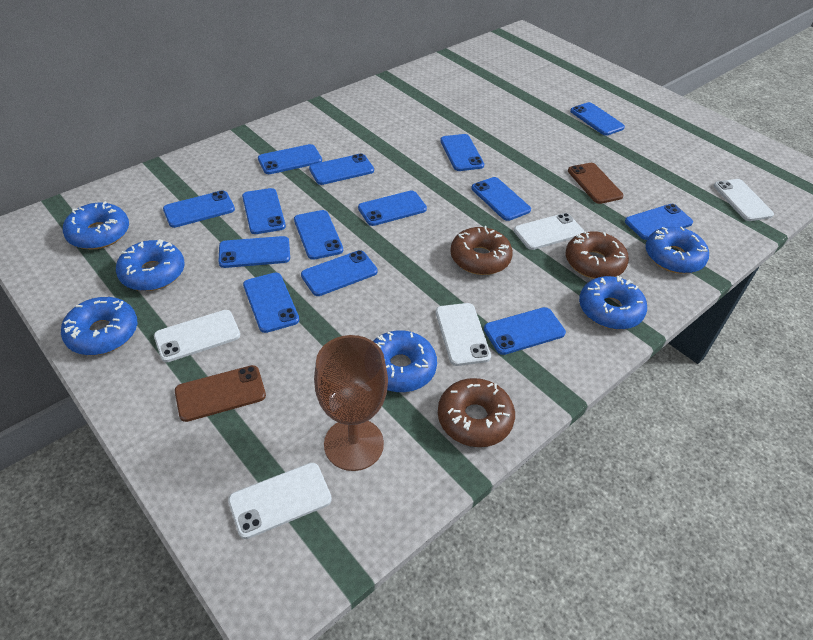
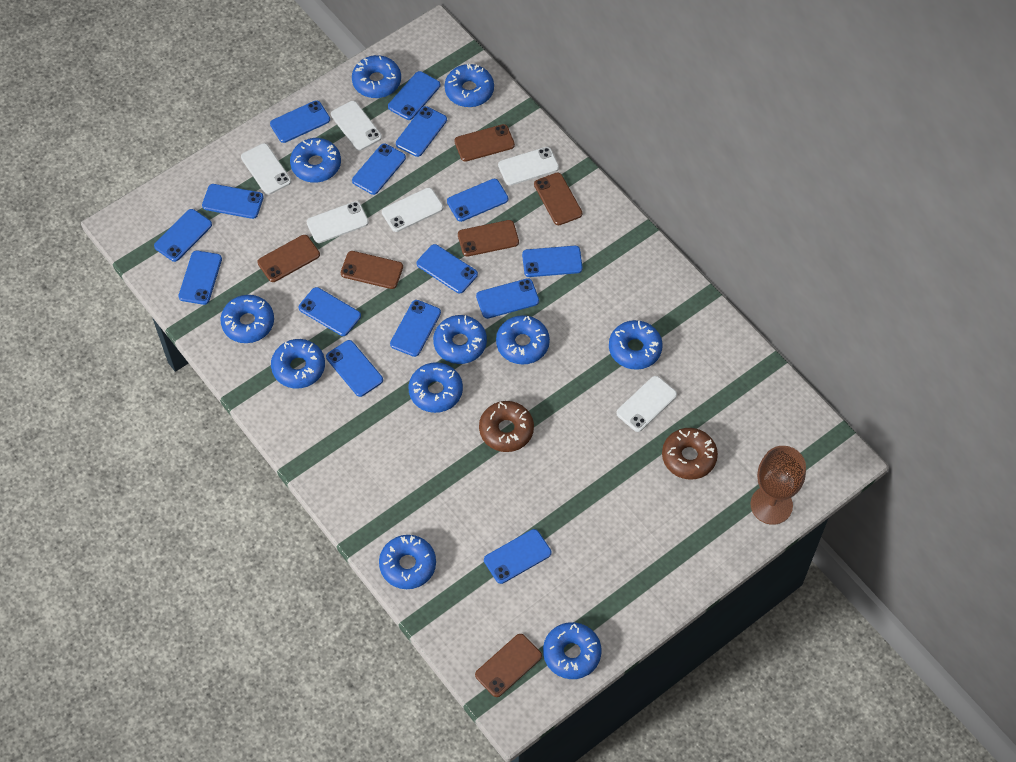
blue donut: [61,297,137,355] [63,201,129,249] [116,239,185,291] [373,330,437,392] [579,276,647,330] [645,226,709,274] = 6 -> [220,295,274,343] [271,339,325,389] [290,138,341,183] [352,55,401,98] [379,535,436,589] [408,362,463,413] [433,315,487,364] [445,64,494,107] [496,315,550,365] [543,622,602,679] [609,320,663,370] = 11
blue phone: [163,190,235,228] [218,236,290,268] [242,188,286,234] [243,273,299,333] [258,144,322,174] [294,210,343,260] [301,250,378,296] [309,153,374,185] [358,190,427,226] [440,134,484,171] [471,177,531,221] [484,307,566,355] [570,102,625,136] [625,204,693,240] = 14 -> [154,209,212,262] [178,251,222,305] [202,184,264,219] [270,100,330,143] [299,287,361,336] [326,340,383,397] [352,143,406,195] [388,71,440,120] [390,300,441,357] [396,106,447,157] [417,244,478,293] [447,179,508,222] [476,278,539,319] [484,529,551,584] [522,246,583,277] = 15
brown donut: [438,378,515,447] [450,226,513,275] [565,231,629,279] = 3 -> [479,401,534,452] [662,428,718,480] = 2
brown phone: [175,365,266,422] [568,163,624,204] = 2 -> [257,235,320,282] [341,251,403,289] [454,124,515,162] [458,220,519,257] [475,634,542,697] [534,172,582,225] = 6
white phone: [154,310,240,362] [228,463,332,539] [436,303,491,366] [514,213,584,250] [714,179,774,221] = 5 -> [241,143,291,195] [307,201,369,243] [331,101,382,151] [382,188,443,232] [498,147,559,186] [616,376,677,432] = 6

